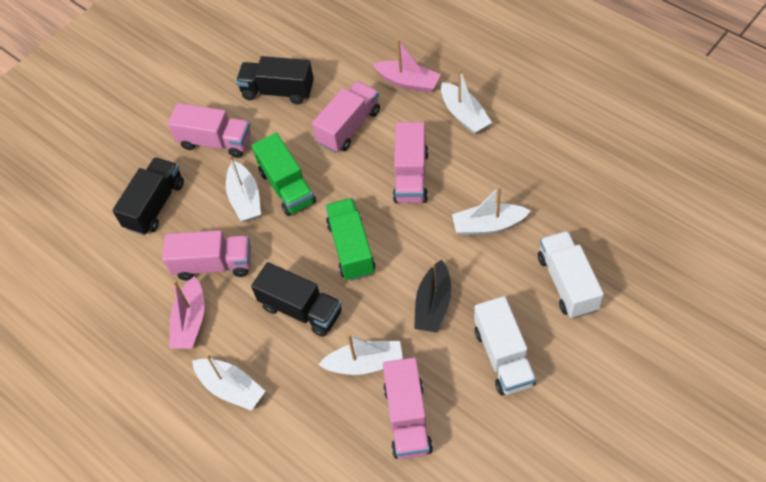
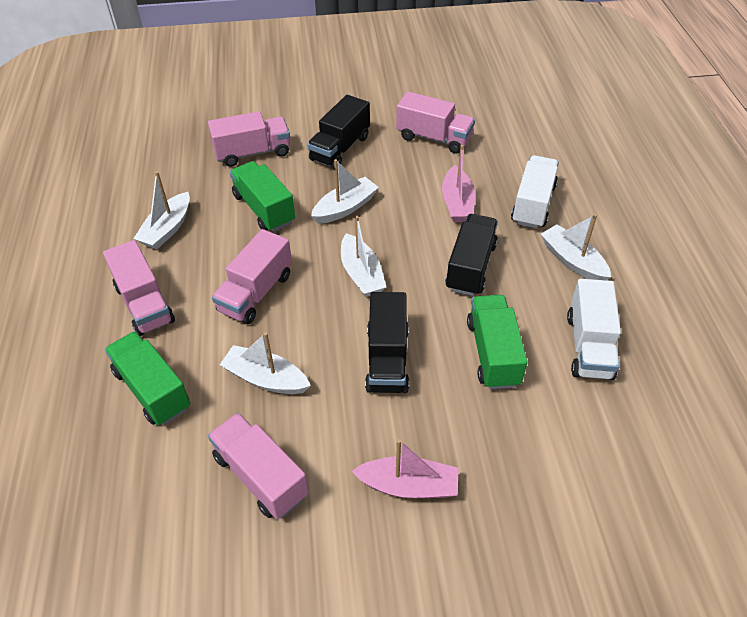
black boat: [414,260,451,333] = 1 -> none = 0
green truck: [252,133,316,216] [326,198,375,281] = 2 -> [105,331,190,425] [230,161,295,232] [467,295,527,389] = 3

